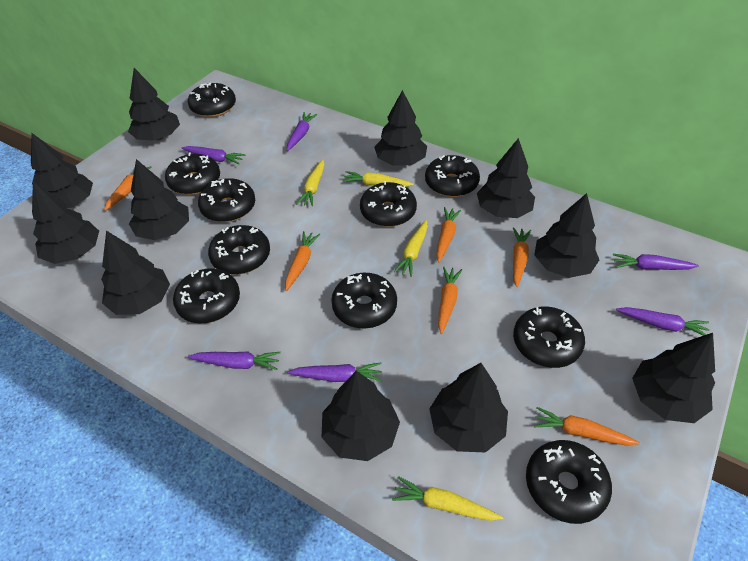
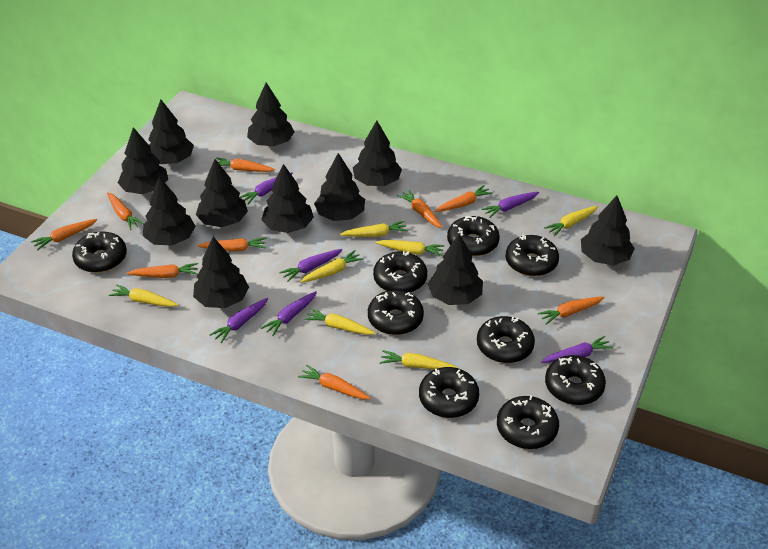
black donut: [165,152,220,195] [173,268,240,324] [188,83,236,117] [198,178,255,222] [208,225,270,275] [331,273,397,329] [360,181,417,227] [425,155,480,197] [513,307,585,368] [526,440,612,524] = 10 -> [72,231,127,273] [368,290,424,335] [373,251,427,293] [419,367,479,418] [447,216,500,256] [477,316,535,363] [497,395,559,449] [506,235,559,276] [545,355,606,405] = 9
orange carrot: [104,165,151,211] [285,231,320,291] [436,207,461,263] [438,267,462,334] [513,227,531,287] [534,407,640,446] = 6 -> [31,219,97,250] [107,192,144,230] [127,263,198,278] [197,238,267,251] [216,158,275,172] [298,365,371,399] [397,190,443,228] [435,185,493,212] [538,297,604,325] = 9
yellow carrot: [296,159,324,206] [343,171,414,187] [392,476,503,521] [393,220,428,277] = 4 -> [109,284,178,307] [300,250,364,283] [304,308,376,335] [340,221,408,237] [376,240,444,256] [380,350,457,370] [544,206,598,236] = 7

